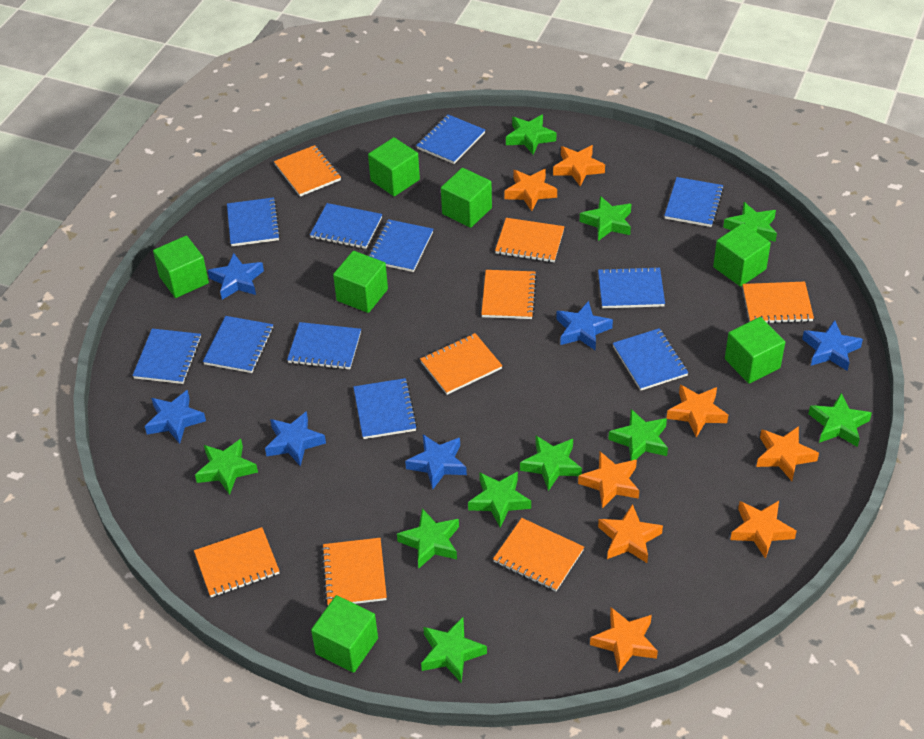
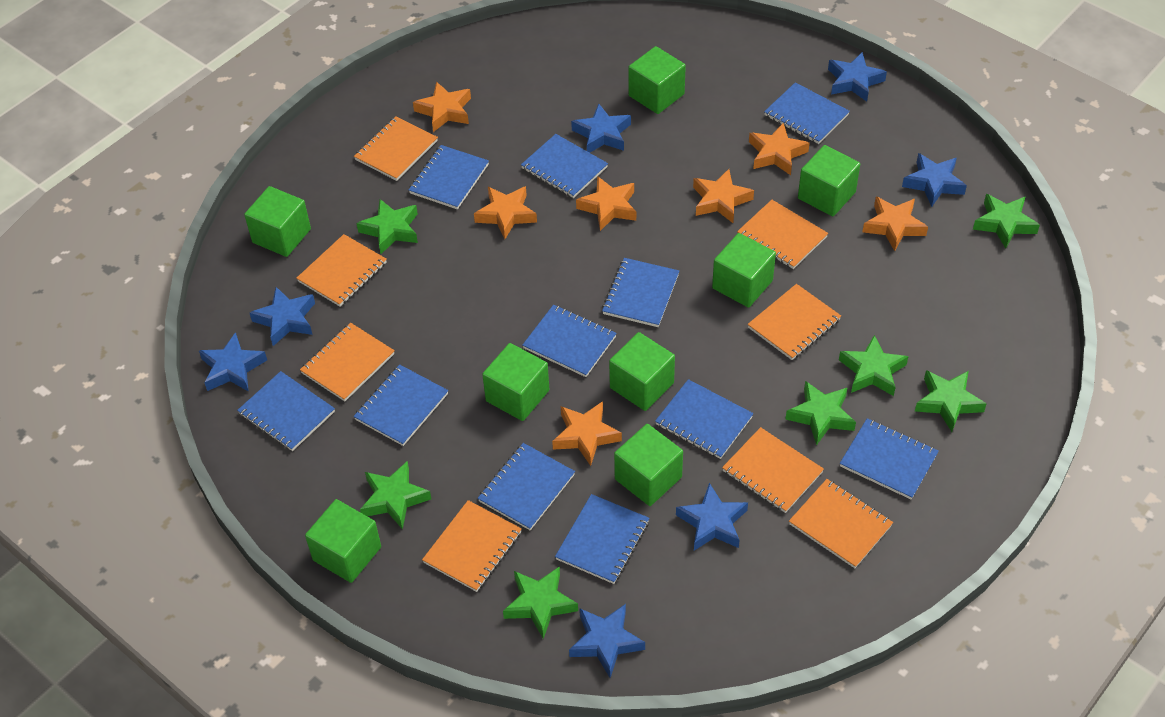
blue star: [145,390,206,444] [208,253,264,300] [265,411,326,467] [405,434,467,489] [556,301,613,351] [802,320,863,371] = 6 -> [199,332,267,392] [250,287,315,346] [569,604,645,678] [571,103,631,153] [676,483,748,551] [828,52,887,102] [902,153,967,207] = 7
green cube: [153,236,209,298] [311,595,378,673] [333,251,388,313] [368,137,420,196] [441,168,492,228] [713,223,771,287] [725,317,785,384] = 7 -> [244,186,311,257] [305,499,381,583] [482,343,549,421] [609,332,675,411] [614,424,683,506] [629,46,686,114] [712,233,776,308] [798,145,860,217] = 8
green star: [195,439,258,495] [397,509,459,569] [421,617,487,682] [468,471,531,528] [506,114,556,155] [520,436,582,491] [580,196,631,241] [608,409,668,461] [723,202,777,242] [808,393,872,447] = 10 -> [356,199,418,254] [360,461,431,530] [503,566,578,639] [785,381,856,446] [839,335,909,396] [915,370,987,432] [973,194,1040,249] = 7
orange star: [504,169,557,211] [553,145,605,187] [578,451,639,509] [590,607,658,672] [598,504,663,563] [667,385,728,438] [730,501,797,559] [756,426,819,481] = 8 -> [413,82,471,132] [474,186,537,239] [552,401,622,466] [576,176,636,231] [693,169,754,223] [749,123,810,175] [863,197,928,251] = 7

